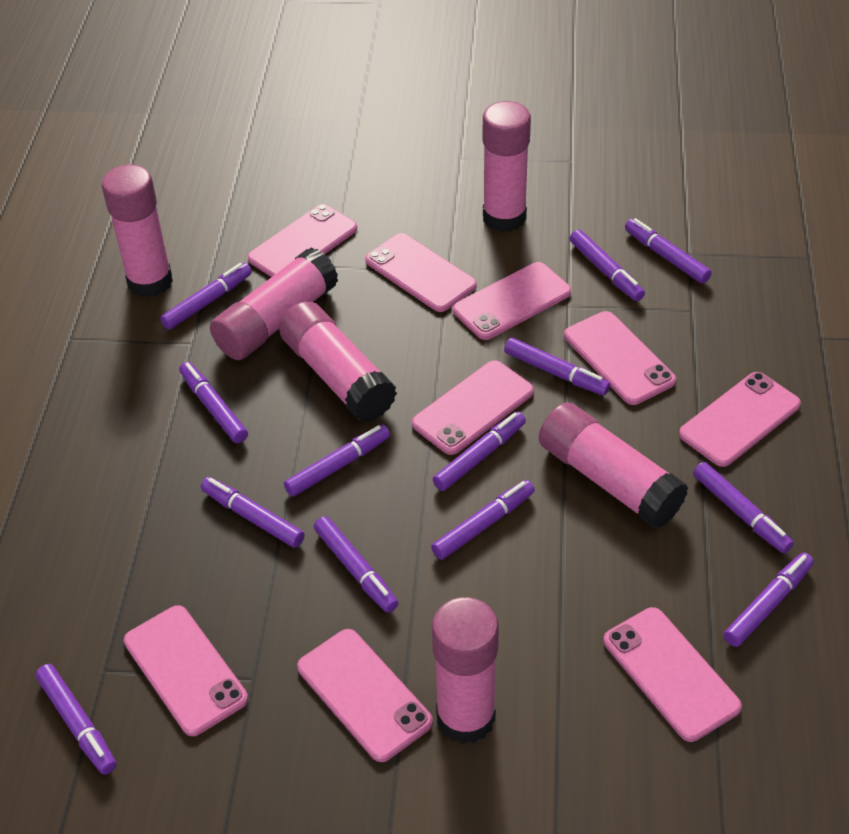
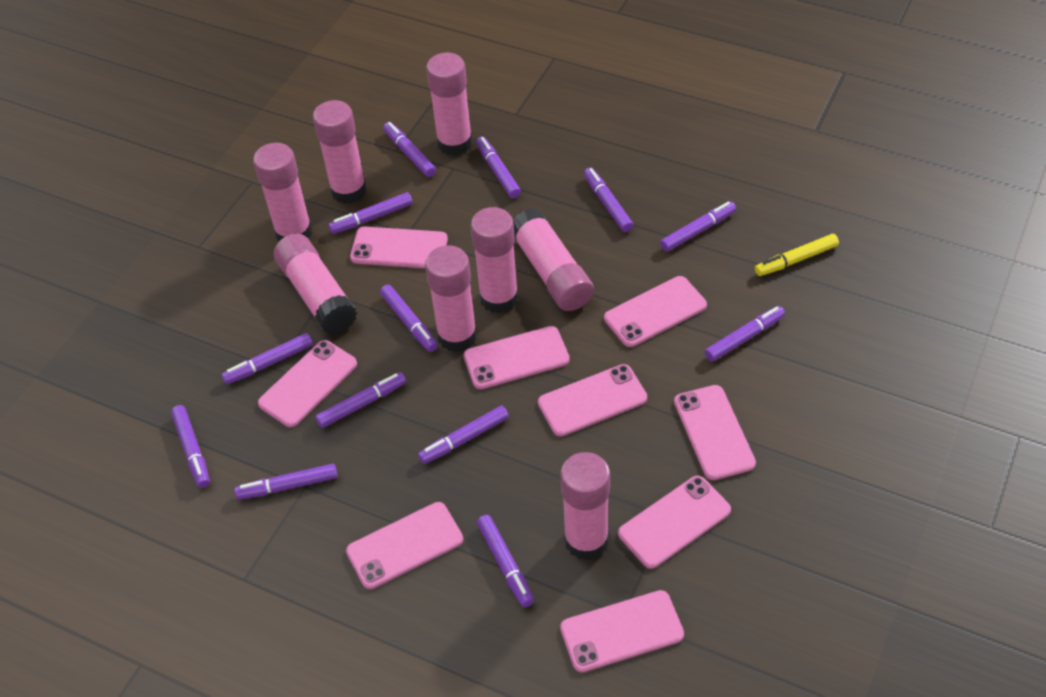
pink glue stick: [102,165,173,298] [210,247,338,360] [279,301,397,422] [432,597,499,744] [483,101,531,232] [539,402,688,528] = 6 -> [253,143,312,241] [274,234,357,335] [313,100,367,204] [425,246,477,352] [426,53,473,156] [471,207,519,313] [513,208,594,311] [560,452,610,560] = 8
yellow marker: none = 0 -> [755,234,839,276] = 1

